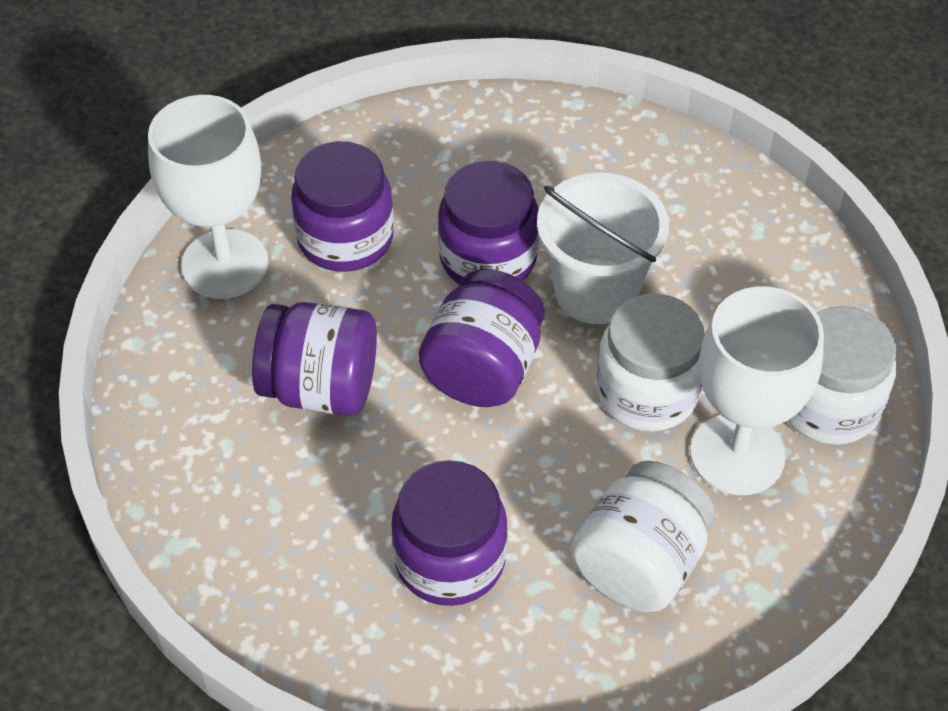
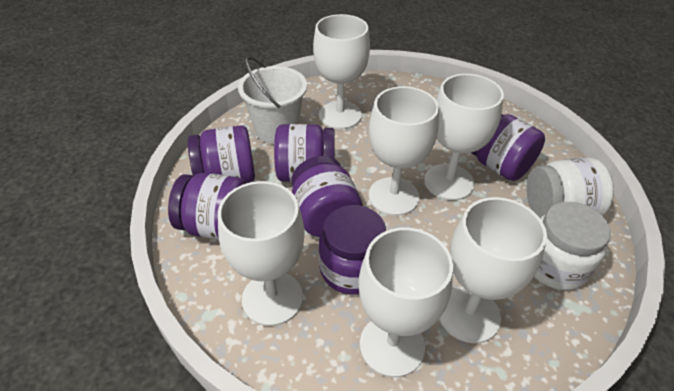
purple jar: [252,302,377,416] [291,141,394,272] [391,460,508,606] [418,269,544,407] [438,161,539,284] = 5 -> [168,173,247,240] [188,125,255,183] [274,124,335,182] [291,156,363,237] [319,205,386,295] [471,114,545,181] = 6
white goblet: [148,95,269,299] [690,286,824,495] = 2 -> [218,181,305,326] [313,14,370,129] [359,227,453,377] [369,86,439,216] [424,74,504,200] [439,197,547,343] = 6
white jar: [571,461,716,612] [596,294,705,431] [788,306,896,445] = 3 -> [526,158,614,218] [534,202,611,290] = 2

